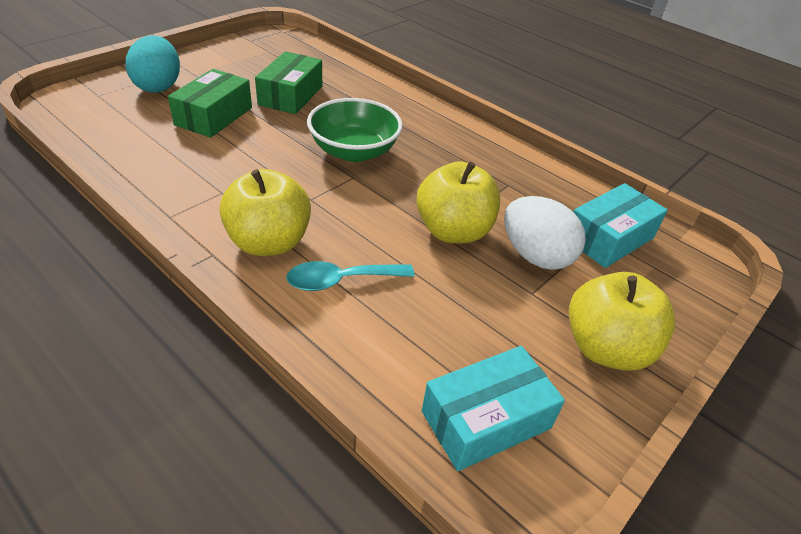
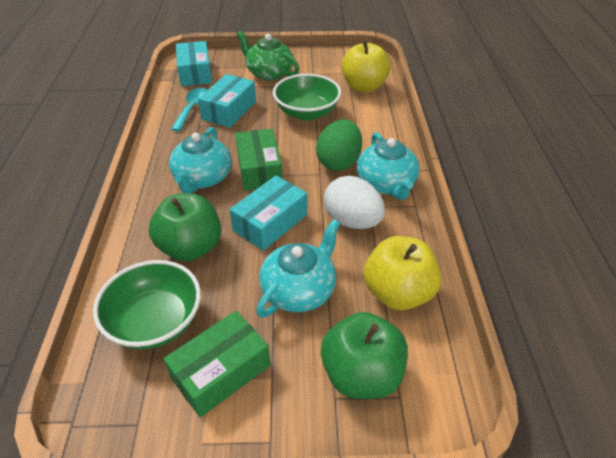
green apple: none = 0 -> [149,193,221,261] [321,312,408,399] = 2
green bowl: [307,98,403,162] = 1 -> [93,260,201,349] [273,74,341,121] = 2
green egg: none = 0 -> [316,119,362,171] = 1
green teapot: none = 0 -> [237,31,299,81] = 1
turquoise box: [422,346,565,471] [573,183,668,268] = 2 -> [176,41,212,86] [198,74,256,128] [230,176,307,251] = 3
turquoise egg: [126,35,180,93] = 1 -> none = 0
turquoise teapot: none = 0 -> [169,127,232,193] [256,219,340,318] [357,132,420,200] = 3
yellow apple: [219,169,311,256] [416,161,500,244] [569,272,675,371] = 3 -> [342,40,391,92] [364,236,442,310] = 2

